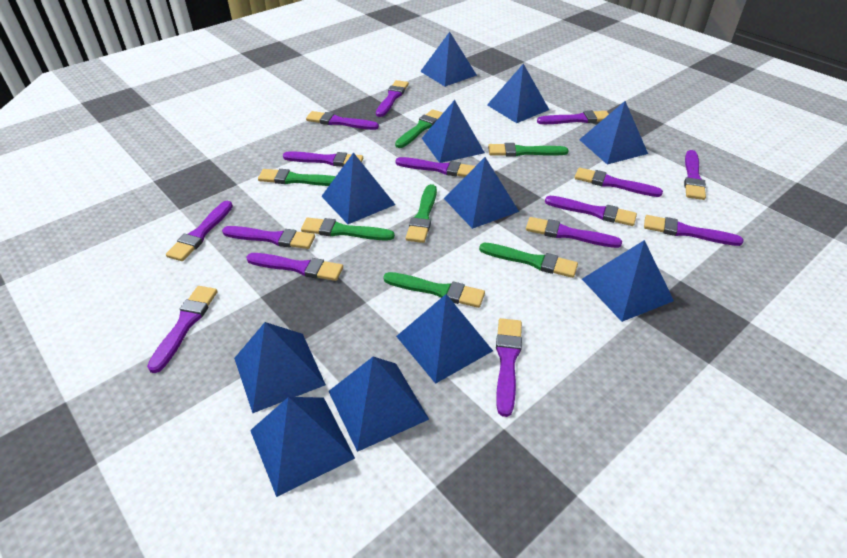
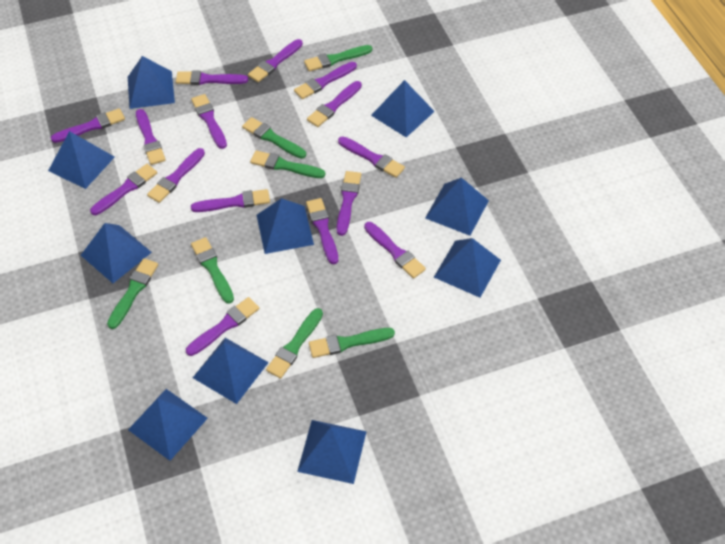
blue pyramid: [234,322,326,413] [250,397,355,497] [321,152,395,224] [329,357,429,452] [396,294,493,384] [420,32,477,87] [422,100,485,163] [444,157,519,229] [487,64,549,123] [579,101,648,164] [582,240,674,322] = 11 -> [48,131,115,189] [81,223,152,283] [128,56,175,109] [128,389,208,461] [193,338,269,404] [257,198,314,254] [297,420,367,484] [371,80,435,137] [425,177,489,236] [434,238,501,298] = 10

